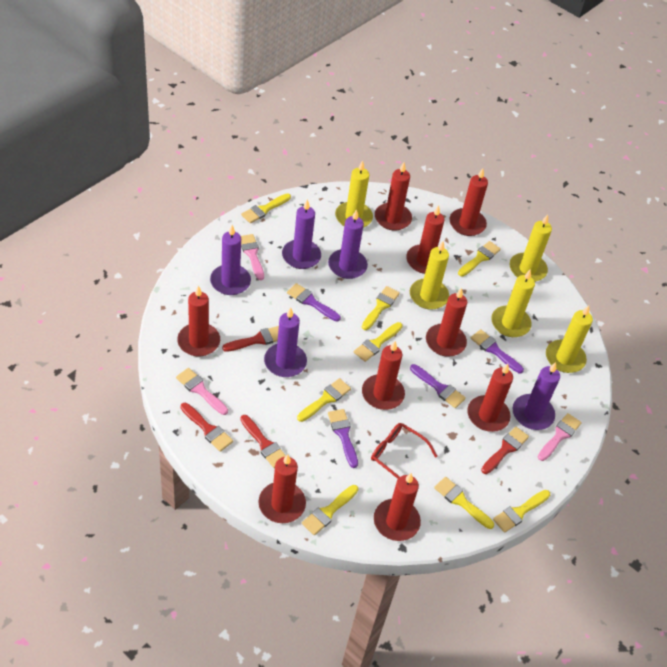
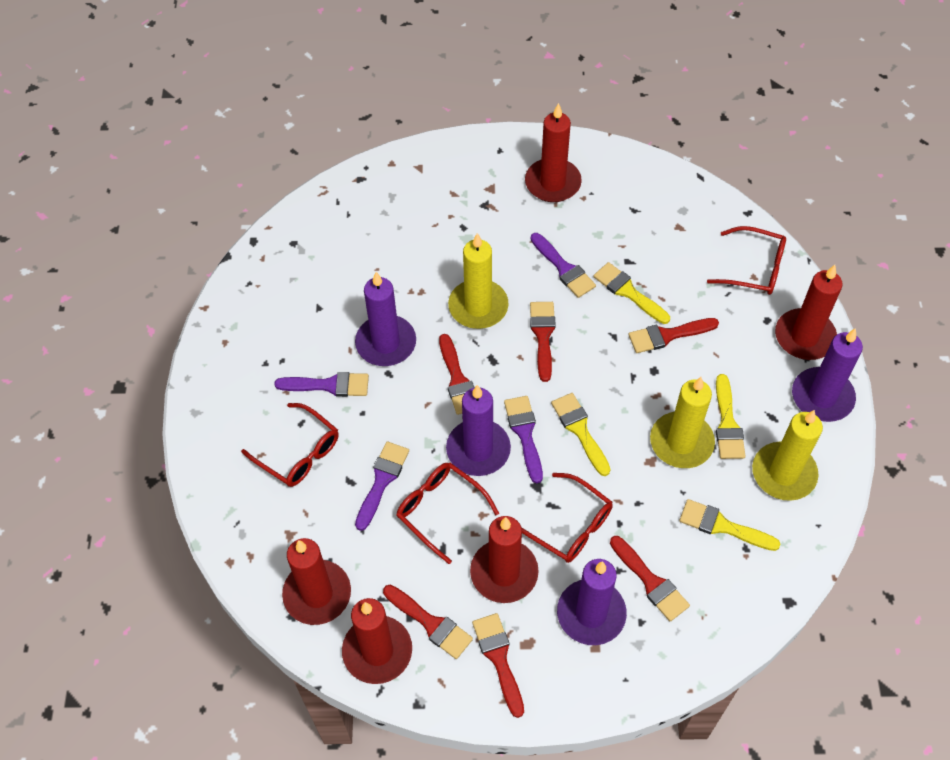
pink brush: [176,368,228,415] [241,234,264,280] [538,413,582,461] = 3 -> none = 0
purple candle: [210,225,251,295] [264,308,307,377] [282,199,321,269] [328,209,368,279] [513,362,560,430] = 5 -> [355,272,416,366] [446,385,511,476] [557,559,627,645] [792,328,863,422] = 4
red brush: [181,403,233,452] [222,326,279,352] [240,415,286,468] [481,426,529,474] = 4 -> [383,585,473,659] [439,334,475,415] [472,613,524,718] [530,302,556,382] [610,536,690,621] [628,318,719,353] = 6
red candle: [177,286,220,357] [259,454,306,523] [362,341,405,410] [374,473,421,541] [375,163,412,231] [406,205,445,274] [426,288,467,357] [449,168,488,236] [467,364,513,432] = 9 -> [282,538,351,625] [342,598,412,684] [470,516,539,603] [525,103,582,202] [775,265,843,360] = 5
red glasses: [371,423,438,479] = 1 -> [241,403,339,487] [396,463,499,564] [521,473,613,563] [707,226,786,295] = 4
yellow brush: [241,193,291,223] [297,378,351,422] [302,485,359,535] [354,322,402,362] [362,286,400,330] [434,477,494,529] [458,241,501,277] [493,490,550,533] = 8 -> [551,393,610,476] [593,262,670,324] [679,499,780,551] [716,374,746,459] = 4
yellow candle: [335,160,373,228] [410,241,449,310] [491,269,535,337] [510,214,552,282] [546,305,593,373] = 5 -> [448,233,509,329] [650,377,715,468] [752,410,823,501] = 3

